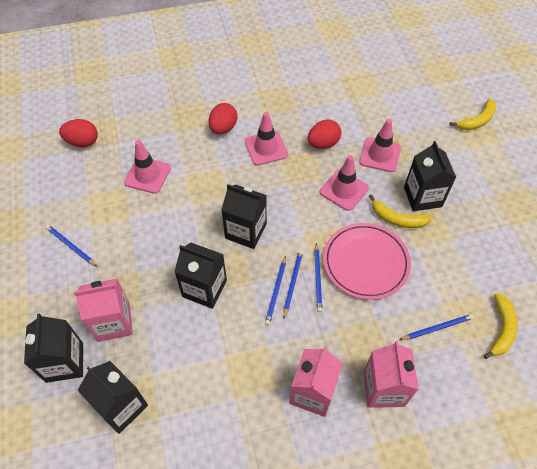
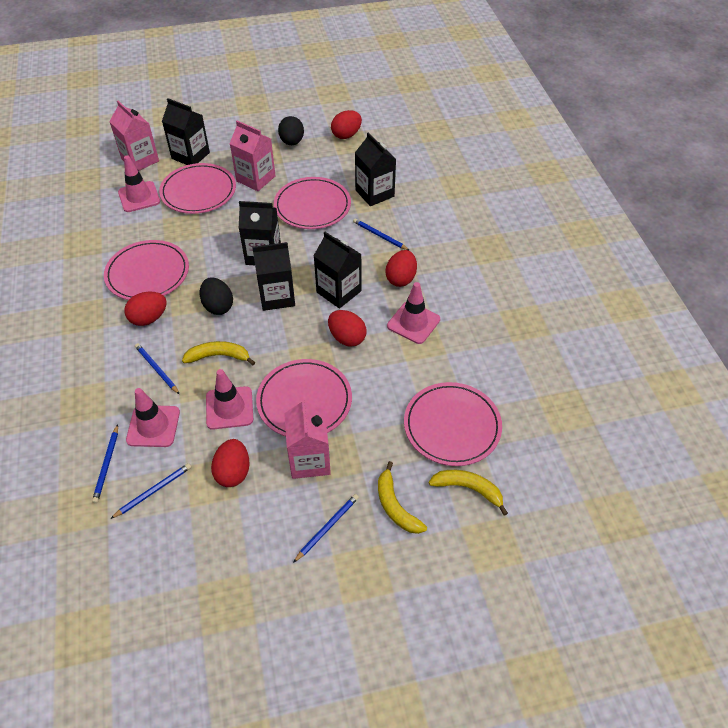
black egg: none = 0 -> [200,277,233,315] [278,116,304,145] = 2
pink plate: [323,223,411,300] = 1 -> [104,240,189,300] [159,163,236,214] [256,359,352,436] [274,177,351,229] [404,382,502,466] = 5
red egg: [59,119,98,147] [209,103,237,134] [308,120,341,149] = 3 -> [124,292,167,326] [211,439,249,487] [328,310,367,347] [331,110,362,139] [386,250,417,287] = 5

